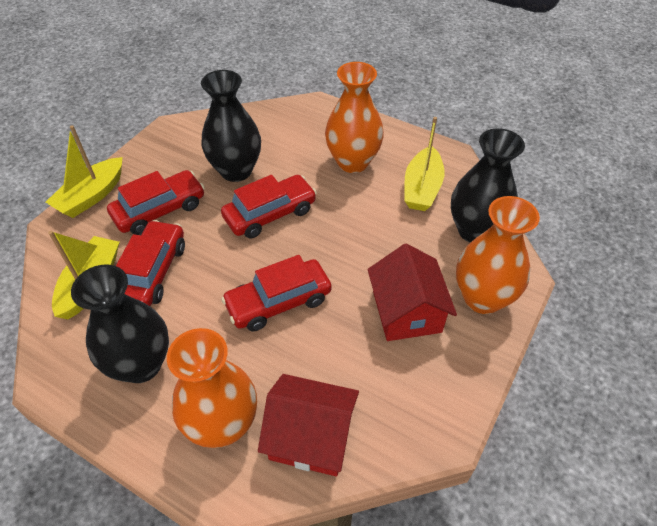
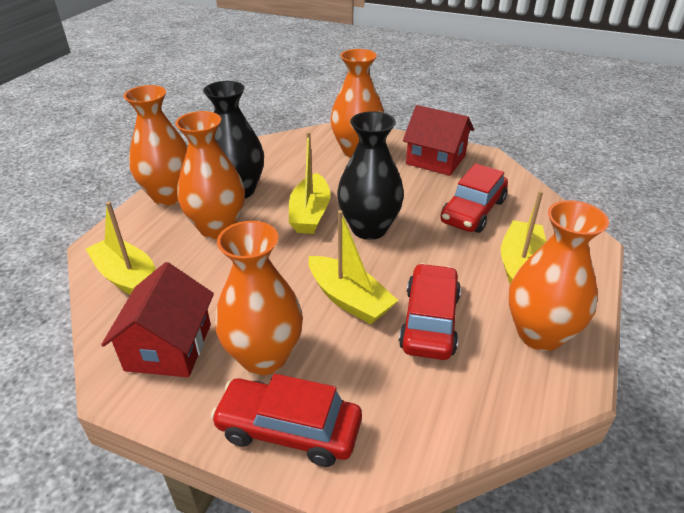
black vase: [71,265,169,383] [201,70,261,182] [451,128,525,243] = 3 -> [203,81,264,198] [337,111,404,240] = 2
orange vase: [167,328,257,448] [325,62,384,173] [456,196,540,314] = 3 -> [124,85,188,205] [175,111,245,239] [215,221,303,375] [330,49,384,157] [509,200,609,351] = 5
red car: [107,170,205,235] [116,220,185,306] [221,175,317,238] [221,255,332,331] = 4 -> [211,374,362,467] [399,263,461,360] [441,163,508,233] = 3
yellow boat: [46,125,123,218] [48,231,120,320] [404,117,445,211] = 3 -> [86,201,156,295] [289,132,330,234] [308,210,398,324] [501,190,547,284] = 4

